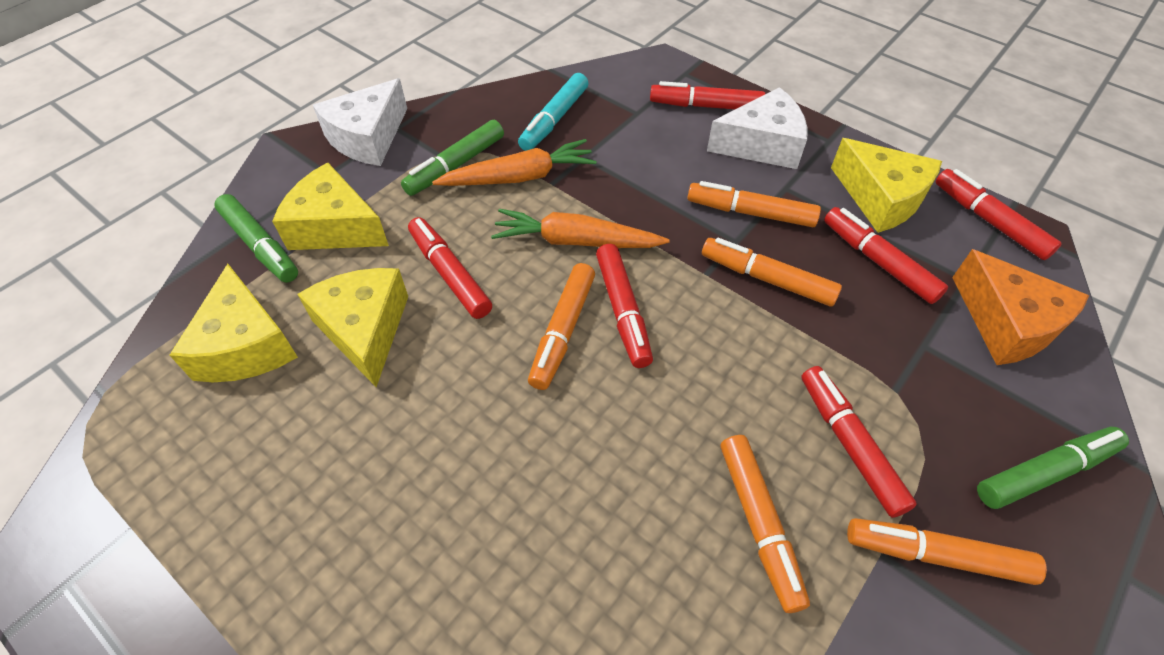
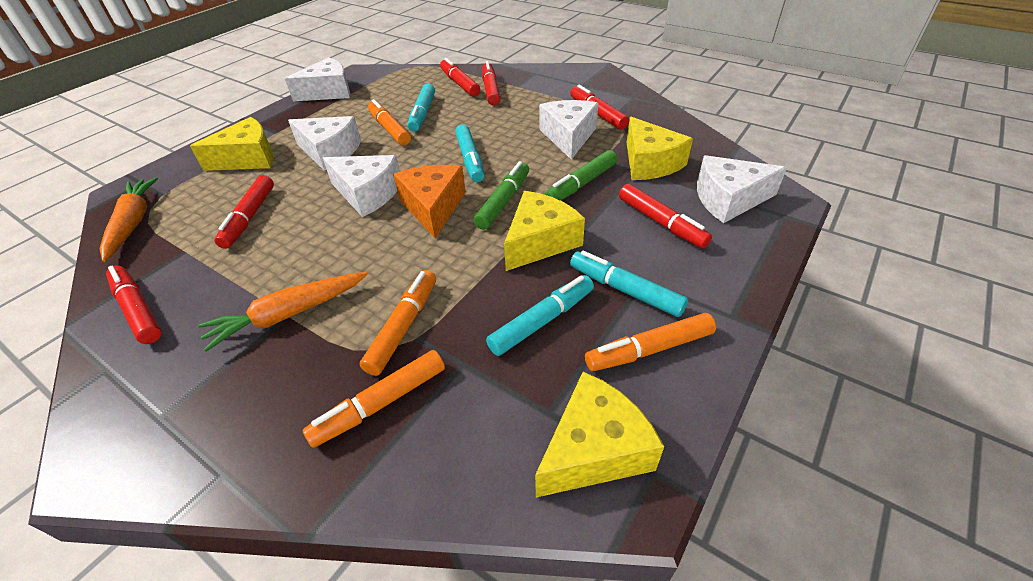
green marker: [214,194,298,283] [401,120,504,196] [977,427,1129,509] = 3 -> [473,161,529,230] [544,150,617,201] = 2
orange marker: [528,263,595,390] [687,181,821,227] [702,238,842,307] [721,435,810,613] [847,518,1047,585] = 5 -> [303,350,445,448] [360,270,436,376] [368,99,411,145] [585,313,716,371] = 4
turquoise marker: [518,73,588,151] = 1 -> [408,83,435,132] [455,125,485,182] [486,275,594,356] [570,251,688,317] = 4
white cheese: [313,78,407,166] [707,87,808,169] = 2 -> [285,57,351,101] [288,116,361,171] [323,155,400,217] [539,100,599,160] [697,155,787,223] = 5

